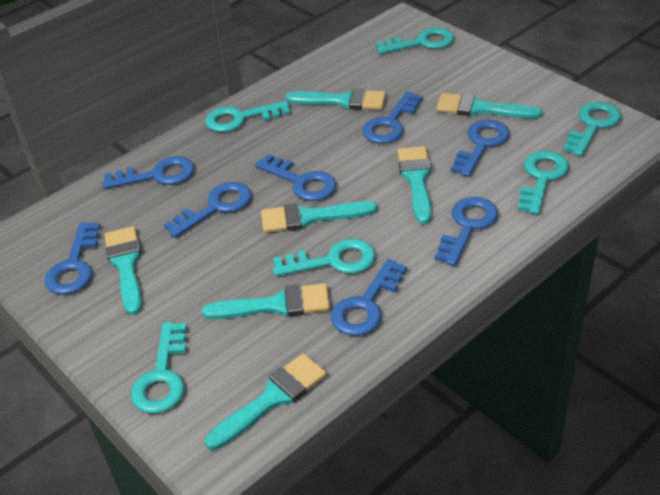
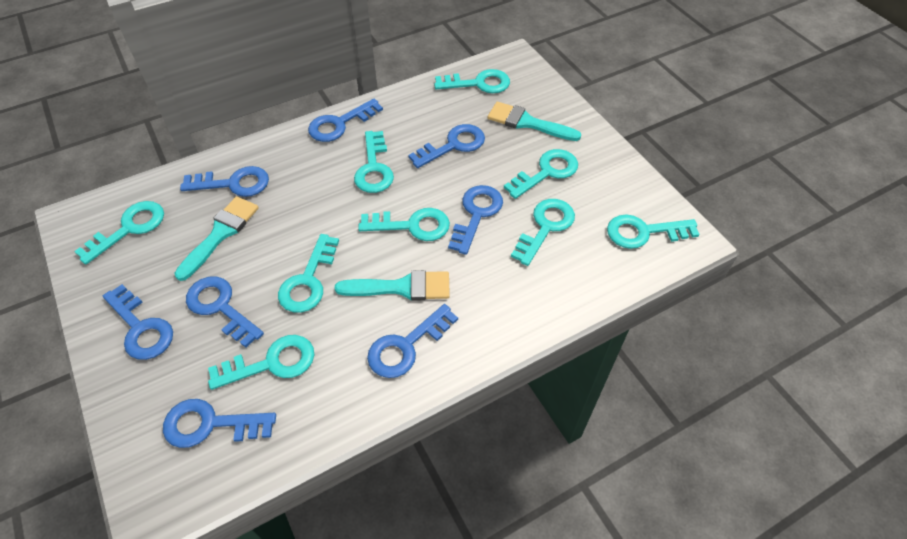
turquoise brush: [105,226,142,315] [202,283,330,319] [205,353,327,450] [261,201,377,233] [286,88,386,110] [397,146,432,224] [436,93,542,119] = 7 -> [175,196,259,281] [335,270,450,301] [488,102,581,141] = 3
turquoise key: [131,322,187,414] [205,101,290,132] [273,239,376,277] [376,27,454,54] [518,151,569,215] [563,102,622,156] = 6 -> [74,201,164,265] [208,335,314,390] [278,234,339,313] [354,131,394,193] [358,208,450,241] [434,69,510,93] [504,149,578,199] [511,199,575,266] [607,215,700,249] = 9

